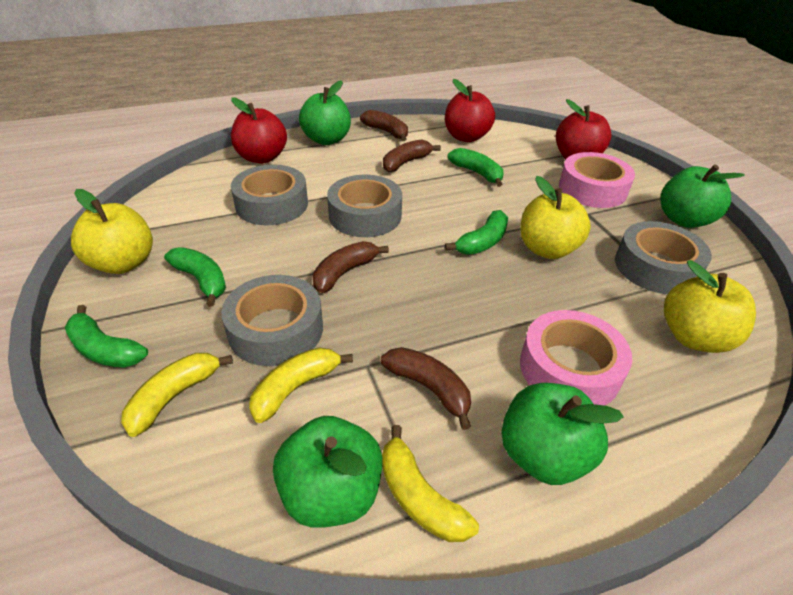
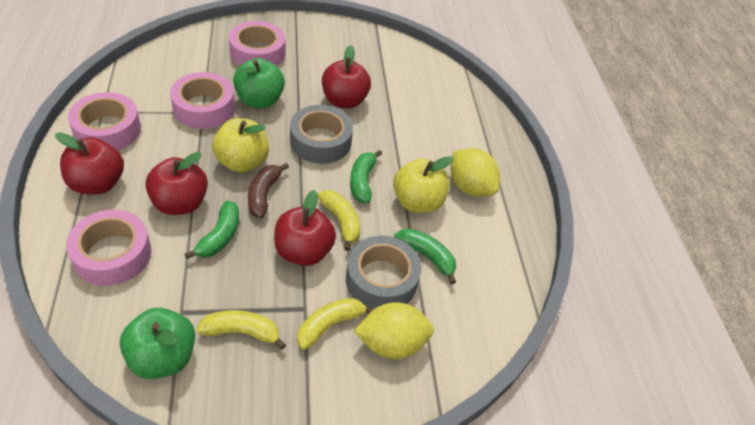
brown banana: [312,241,389,293] [360,110,408,141] [381,347,471,430] [383,139,441,172] = 4 -> [248,163,289,218] = 1
green apple: [273,416,382,528] [299,80,351,145] [501,383,624,485] [660,165,745,228] = 4 -> [120,308,195,379] [233,58,285,108] = 2
green banana: [65,305,148,368] [164,247,226,307] [445,210,508,255] [447,148,504,187] = 4 -> [184,200,239,259] [350,150,382,203] [394,228,456,284] = 3
grey tape: [221,275,323,366] [231,165,308,225] [327,175,402,237] [615,221,712,294] = 4 -> [290,105,353,164] [346,236,421,308] = 2
pink tape: [520,310,632,405] [559,152,635,208] = 2 -> [66,210,152,286] [68,92,141,150] [170,72,235,129] [229,21,285,66] = 4
red apple: [231,97,287,163] [445,79,495,142] [556,99,612,159] = 3 -> [55,133,124,195] [145,152,208,215] [274,190,336,266] [322,45,371,109] = 4
yellow apple: [71,189,153,274] [520,176,591,259] [664,260,756,353] = 3 -> [212,118,269,173] [393,156,453,213] = 2
yellow lemon: none = 0 -> [354,302,434,359] [451,148,500,197] = 2

